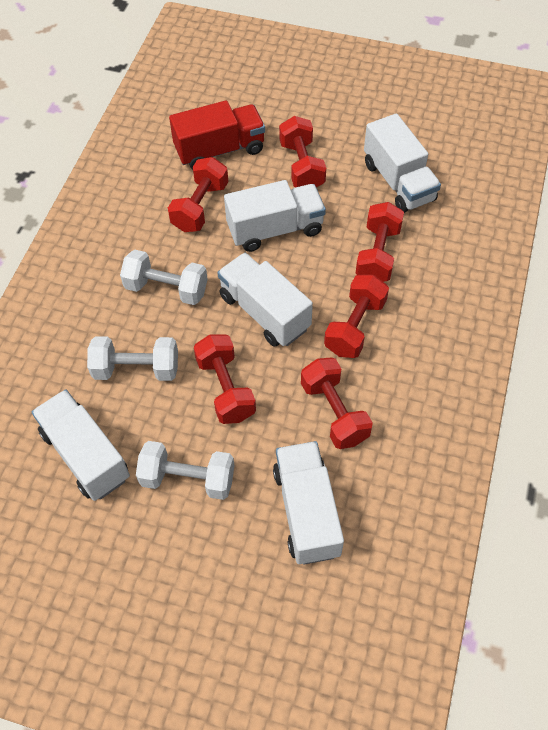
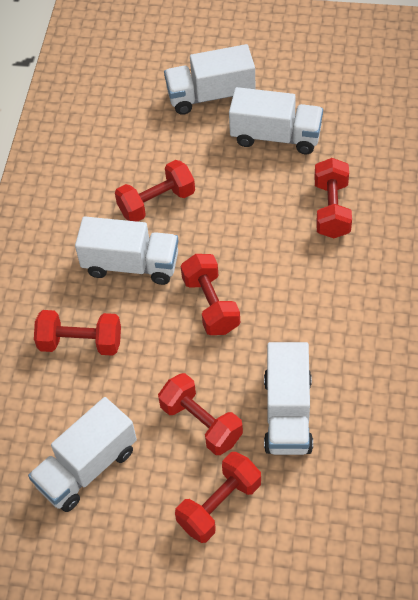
red truck: [169,100,265,169] = 1 -> none = 0
white dumbbell: [87,336,178,381] [120,250,208,305] [136,441,234,500] = 3 -> none = 0

